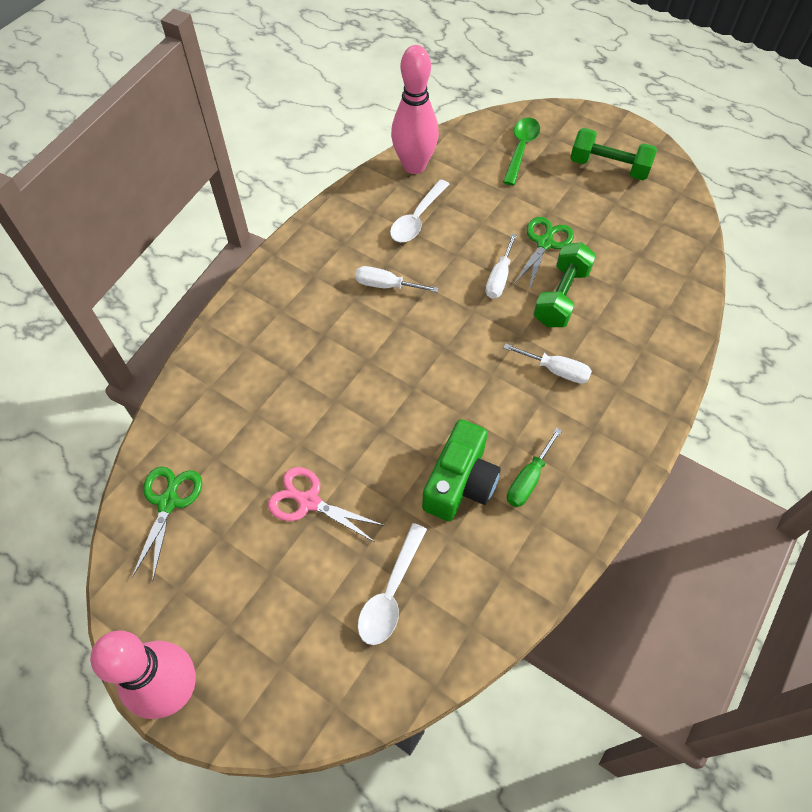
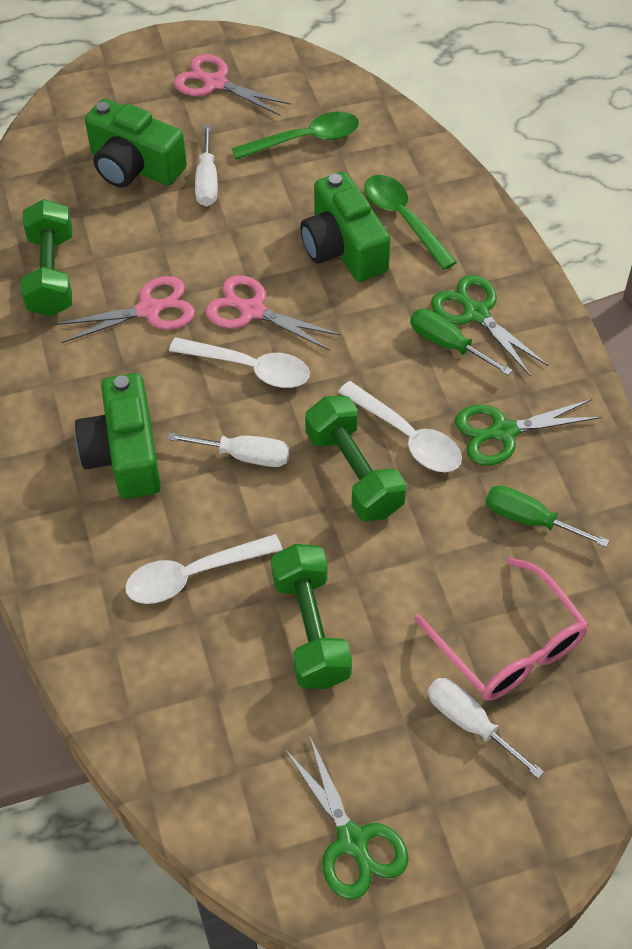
green camera: [422,419,501,521] = 1 -> [75,373,161,499] [85,99,187,188] [300,172,390,282] = 3
green dumbbell: [533,242,596,327] [570,128,657,180] = 2 -> [21,199,72,317] [271,544,352,689] [305,396,406,521] = 3
green scissors: [131,467,202,582] [513,217,574,290] = 2 -> [284,735,409,900] [431,275,548,377] [455,399,602,466] = 3
green screwdriver: [507,428,562,507] = 1 -> [410,309,513,376] [486,485,610,547] = 2
green spoon: [503,117,540,185] = 1 -> [232,112,359,160] [364,175,457,270] = 2
pink bowling pin: [90,630,196,719] [391,45,439,174] = 2 -> none = 0
pink glasses: none = 0 -> [414,557,589,701] = 1
pink scissors: [268,467,385,543] = 1 -> [56,276,195,343] [174,54,291,116] [205,275,341,351] = 3
white spoon: [358,523,427,645] [390,179,450,242] = 2 -> [125,534,282,604] [169,337,310,388] [338,381,462,472] = 3

